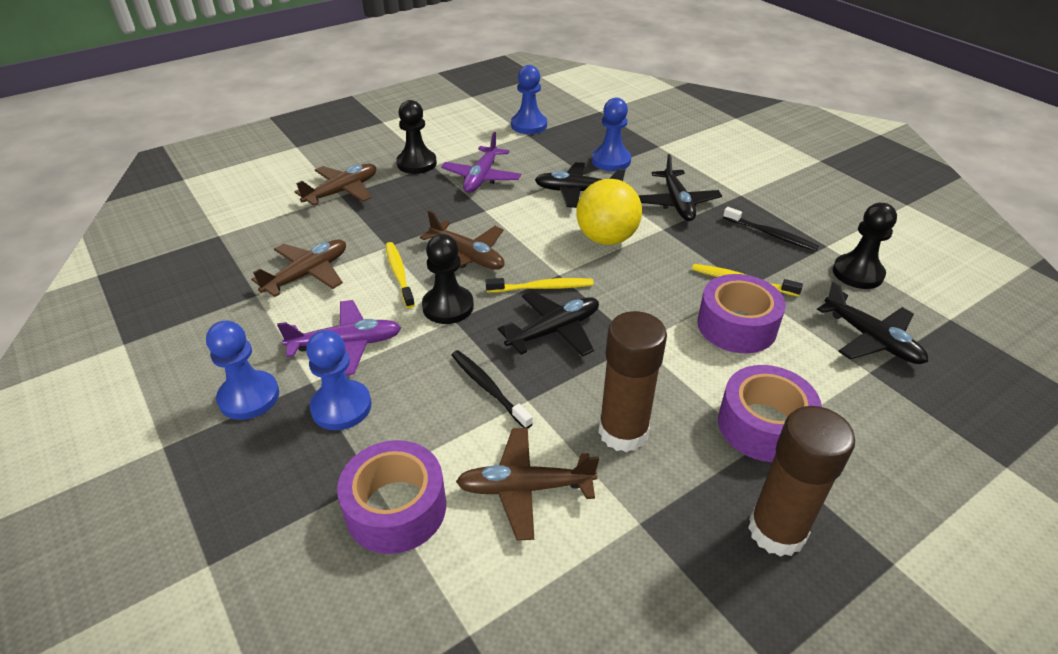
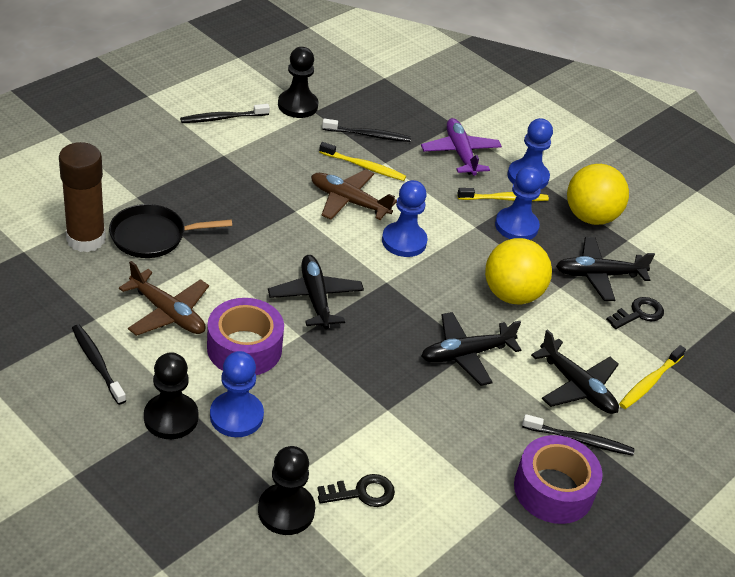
black key: none = 0 -> [317,474,395,507] [606,297,664,329] = 2
black pan: none = 0 -> [109,204,232,258] = 1
black toothbrush: [451,350,533,428] [723,207,819,251] = 2 -> [72,324,126,405] [180,104,270,123] [322,118,411,142] [522,414,634,456] = 4
brown glue stick: [599,311,667,452] [748,406,855,557] = 2 -> [59,142,106,252] = 1
brown plane: [251,239,346,297] [295,164,376,206] [420,211,505,270] [456,428,599,540] = 4 -> [119,261,209,336] [311,169,397,220] = 2
purple plane: [277,300,401,375] [441,132,521,193] = 2 -> [421,118,502,176] = 1
purple tape: [337,440,446,554] [697,274,786,353] [718,365,822,462] = 3 -> [207,298,284,375] [514,435,602,524] = 2
yellow ball: [576,179,642,245] = 1 -> [485,238,552,304] [567,164,629,225] = 2

